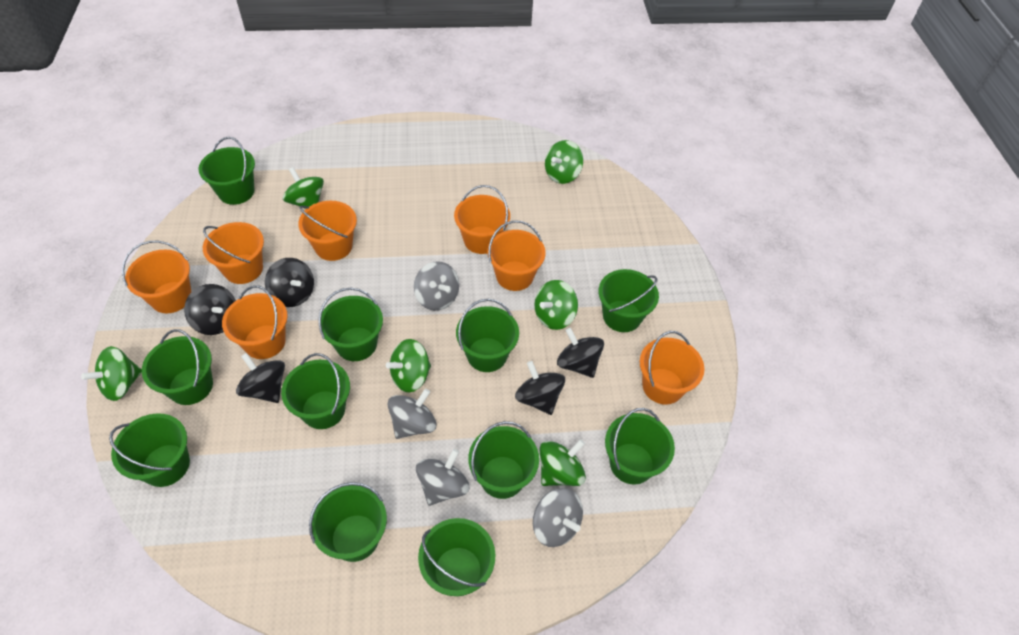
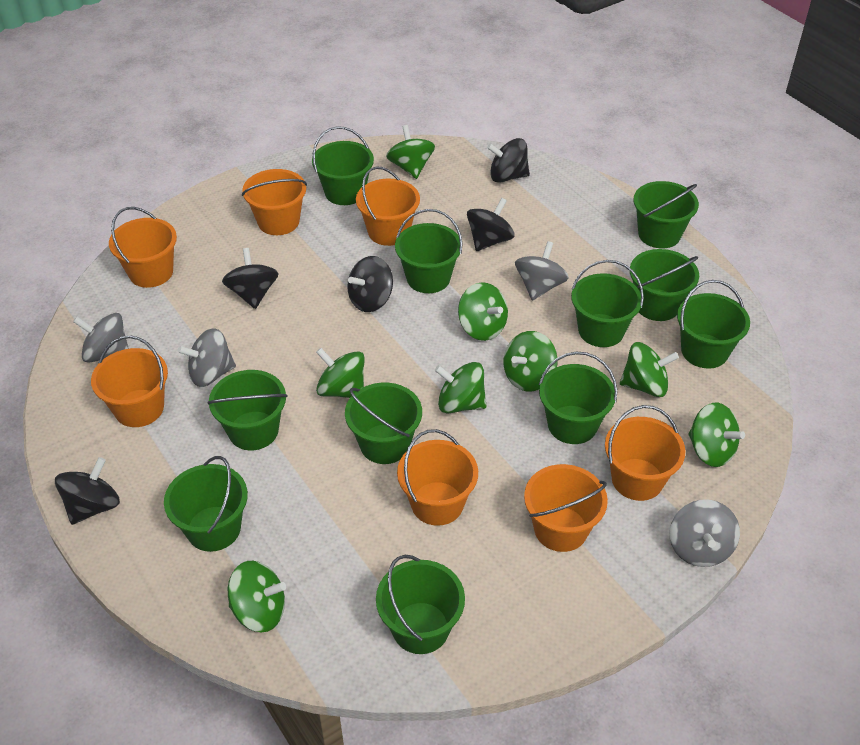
green spinning top: [81,346,142,401] [283,167,324,209] [386,339,431,392] [534,280,578,330] [540,439,586,486] [545,140,583,184] = 6 -> [228,561,286,632] [316,348,365,398] [386,125,435,179] [435,362,487,414] [458,282,508,341] [504,331,557,391] [620,342,679,397] [688,403,745,467] = 8

